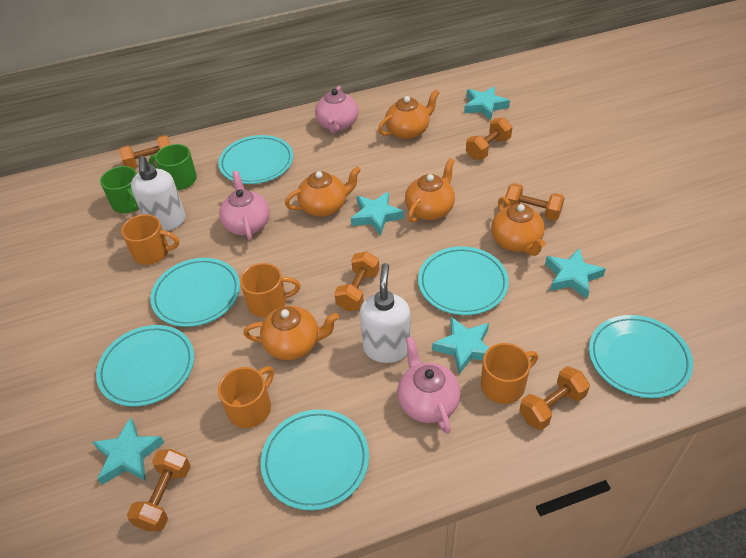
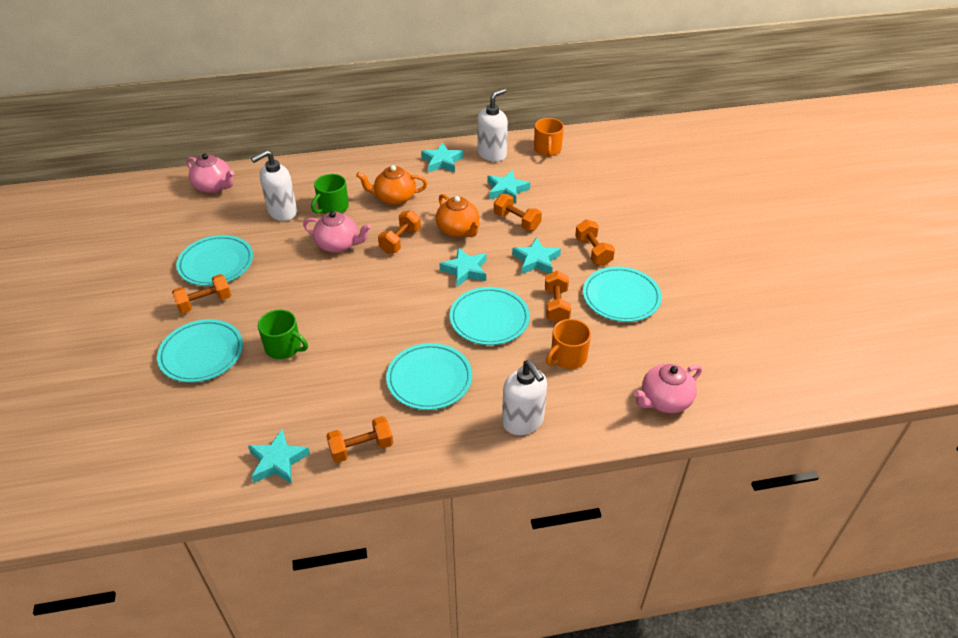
orange mug: [121,214,179,265] [218,366,274,428] [240,263,300,317] [481,343,538,404] = 4 -> [534,118,564,156] [546,319,591,369] = 2
orange teapot: [243,306,339,360] [285,166,361,217] [378,90,439,139] [405,158,455,223] [491,197,546,256] = 5 -> [356,165,427,205] [436,194,480,237] = 2
turquoise plate: [96,325,194,407] [150,258,240,327] [218,135,293,184] [261,409,369,511] [418,246,509,315] [589,315,693,398] = 6 -> [157,319,243,382] [176,235,253,286] [386,343,472,410] [450,287,530,345] [583,267,662,322] = 5
white soap dispenser: [131,156,185,231] [360,263,411,363] = 2 -> [251,150,297,221] [477,88,508,162] [502,360,547,435] = 3

